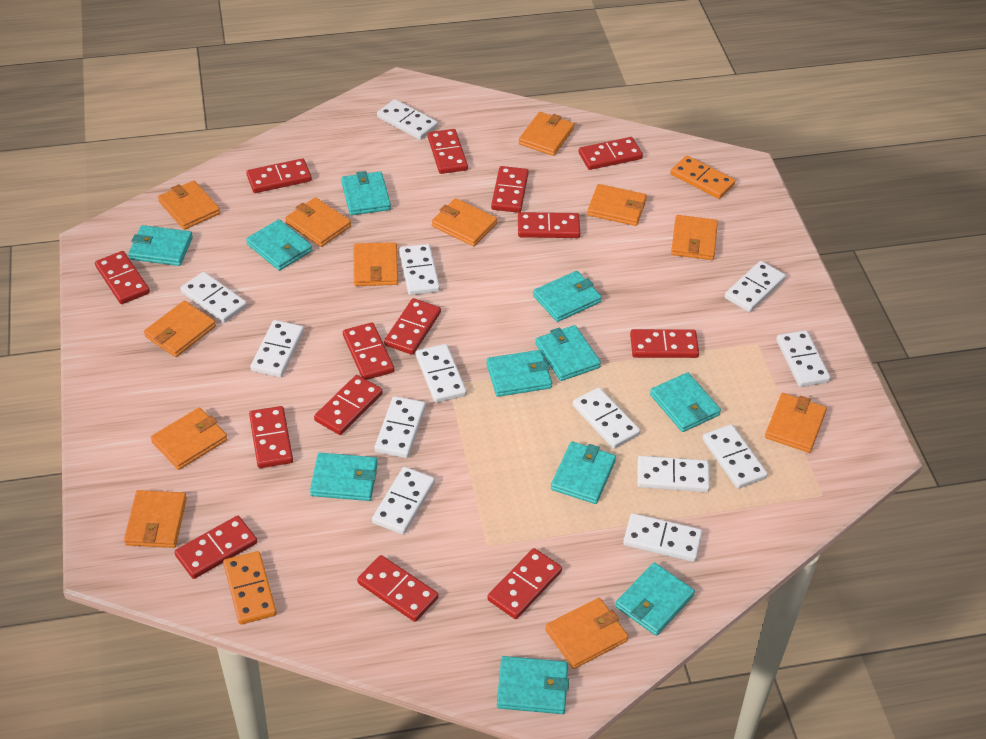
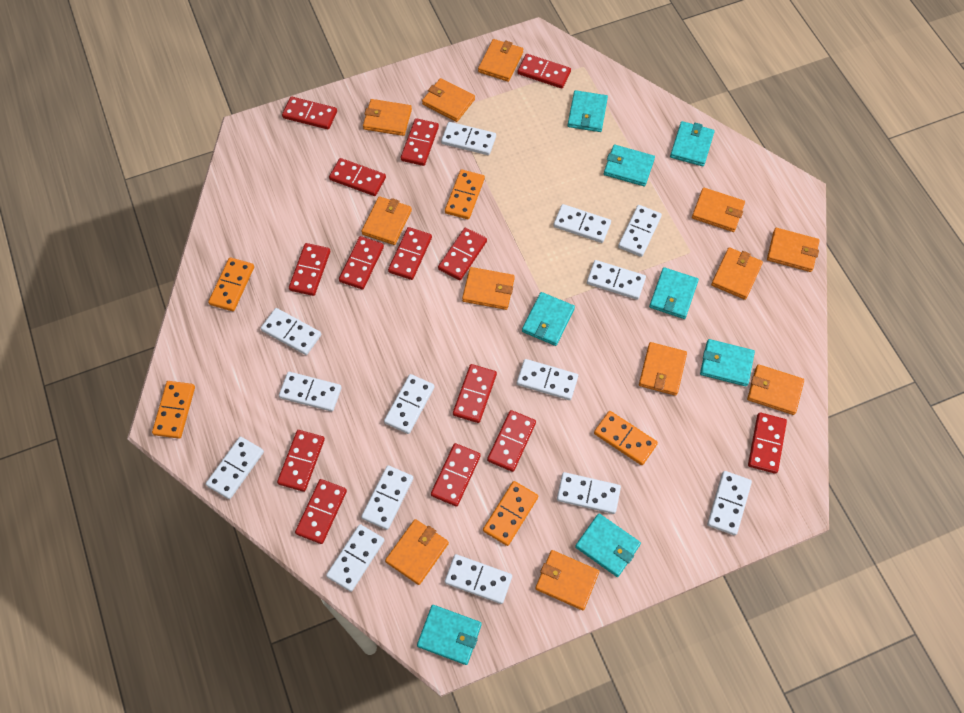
orange domino: [223,551,277,625] [670,156,735,199] = 2 -> [152,381,195,439] [208,258,254,311] [445,169,485,219] [483,481,538,546] [594,411,658,465] = 5
turquoise wallet: [128,225,193,266] [246,219,312,271] [310,453,378,501] [341,171,391,215] [486,350,552,397] [497,656,569,714] [533,271,602,322] [535,325,601,381] [551,441,616,504] [615,562,695,636] [650,372,721,432] = 11 -> [417,605,482,665] [522,292,575,346] [567,90,608,132] [575,513,641,577] [604,145,655,187] [649,267,699,319] [670,121,715,166] [700,339,755,387] = 8
white domino: [180,272,247,323] [250,320,304,377] [372,467,435,534] [375,396,426,458] [377,99,438,140] [399,244,440,295] [416,344,467,403] [573,387,640,449] [623,513,703,562] [637,456,710,492] [702,424,768,489] [725,261,786,312] [776,330,831,387] = 13 -> [206,437,264,499] [261,308,321,355] [279,372,342,412] [326,524,385,592] [361,465,413,530] [384,374,435,434] [441,122,496,155] [445,554,512,604] [517,359,578,400] [553,204,611,243] [557,472,621,514] [587,260,646,300] [618,205,662,257] [707,471,752,535] = 14

